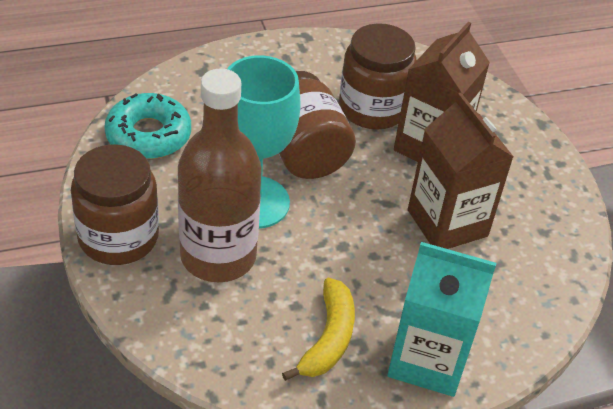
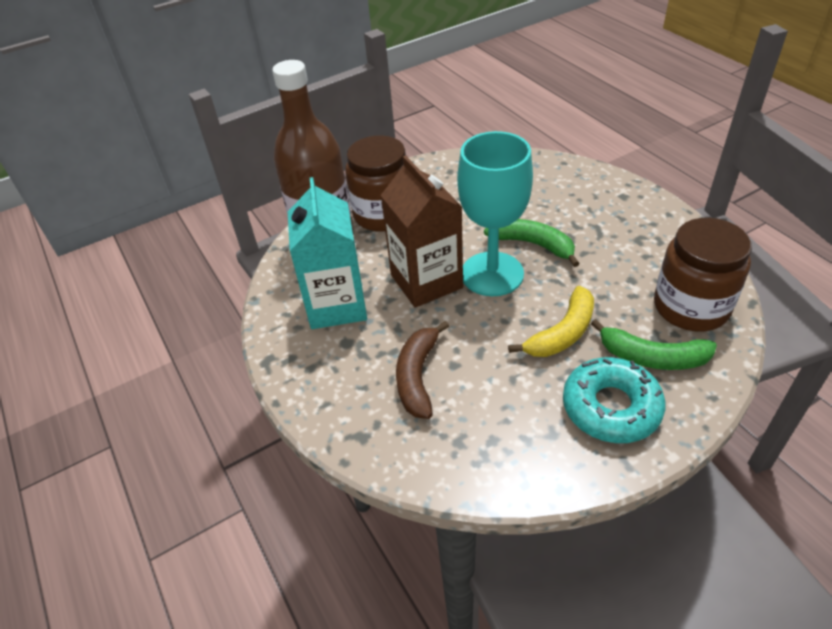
brown banana: none = 0 -> [396,321,449,419] = 1
brown carton: [394,22,490,162] [408,93,514,249] = 2 -> [380,155,463,308] = 1
brown jar: [71,144,159,265] [279,71,356,179] [339,23,417,130] = 3 -> [345,135,406,232] [654,218,752,331] = 2
green banana: none = 0 -> [484,219,580,267] [591,319,717,370] = 2

